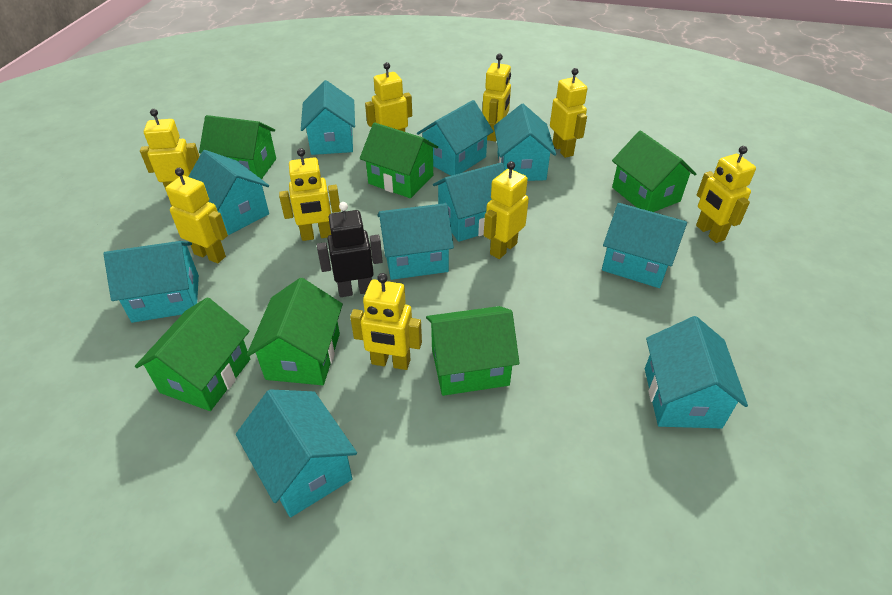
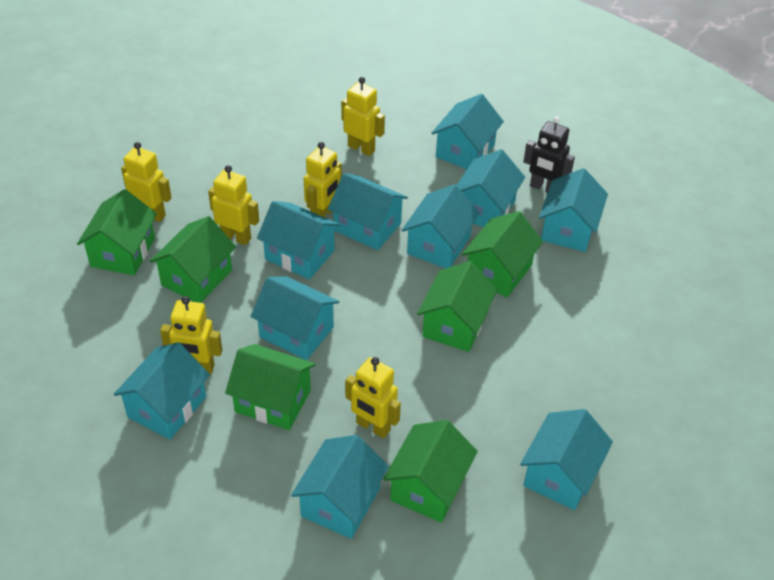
yellow robot: [140,109,200,188] [165,168,228,263] [279,148,341,241] [350,273,422,370] [365,62,412,132] [482,54,511,142] [484,161,529,259] [550,68,587,158] [696,146,756,243] = 9 -> [121,142,172,222] [160,296,222,374] [208,165,259,245] [304,142,342,218] [341,77,385,156] [345,357,401,439] = 6

